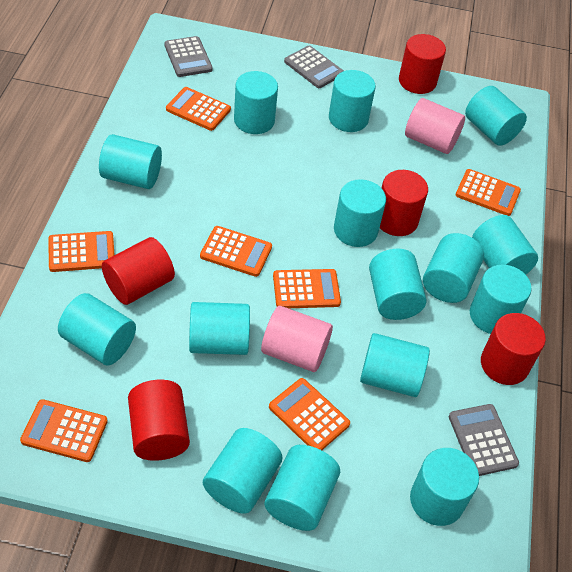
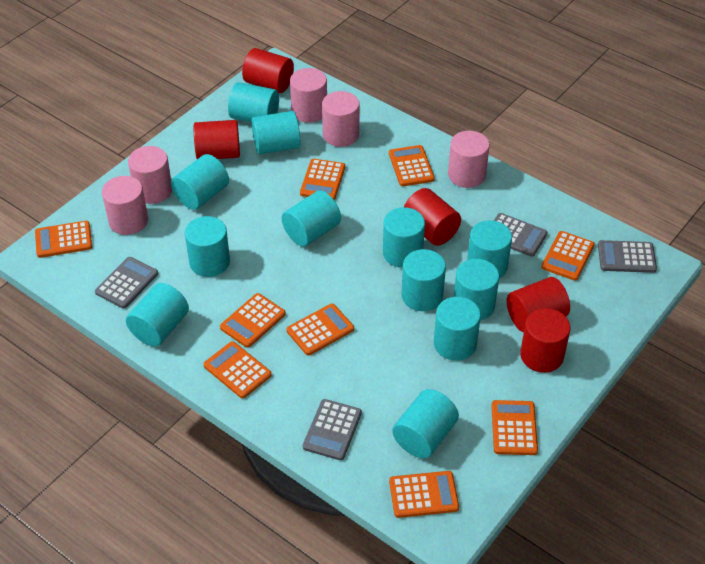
grey calculator: [164,36,213,77] [284,45,343,88] [449,404,519,476] = 3 -> [95,257,158,308] [303,399,362,460] [494,213,547,257] [598,240,657,273] = 4
orange calculator: [20,399,108,462] [48,231,114,272] [166,87,231,131] [200,226,272,277] [269,378,350,450] [273,269,341,308] [456,169,521,216] = 7 -> [35,221,92,258] [203,341,272,399] [220,293,286,348] [287,303,354,355] [300,159,345,200] [389,145,435,186] [389,471,459,518] [491,400,538,455] [541,231,595,281] = 9
pink cylinder: [261,306,333,372] [405,98,465,154] = 2 -> [102,176,148,235] [128,146,172,204] [290,68,327,123] [322,91,359,147] [448,131,490,188] = 5
turquoise cylinder: [58,293,136,365] [99,134,162,189] [189,302,250,355] [203,428,283,514] [234,71,278,134] [264,445,340,531] [329,70,376,132] [334,179,386,247] [360,333,430,397] [369,249,426,320] [410,448,479,526] [423,233,484,303] [465,86,527,146] [470,265,532,334] [472,215,538,275] = 15 -> [126,283,189,347] [171,154,229,210] [185,216,230,277] [228,82,279,122] [251,111,301,154] [282,190,341,247] [383,207,425,268] [392,389,459,458] [401,249,446,311] [434,297,481,361] [454,259,499,321] [467,220,512,279] = 12

